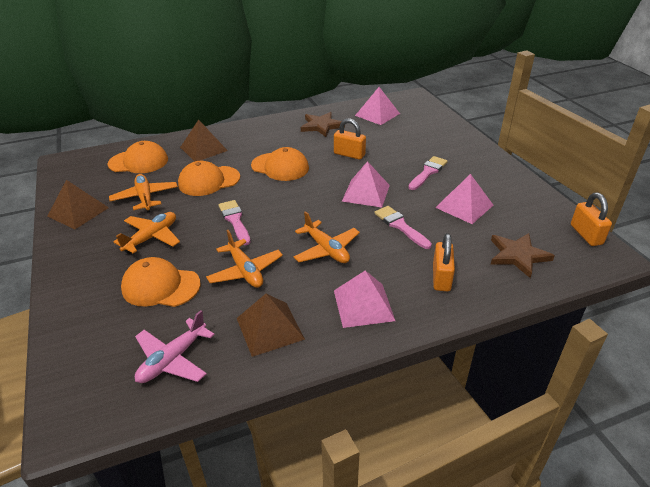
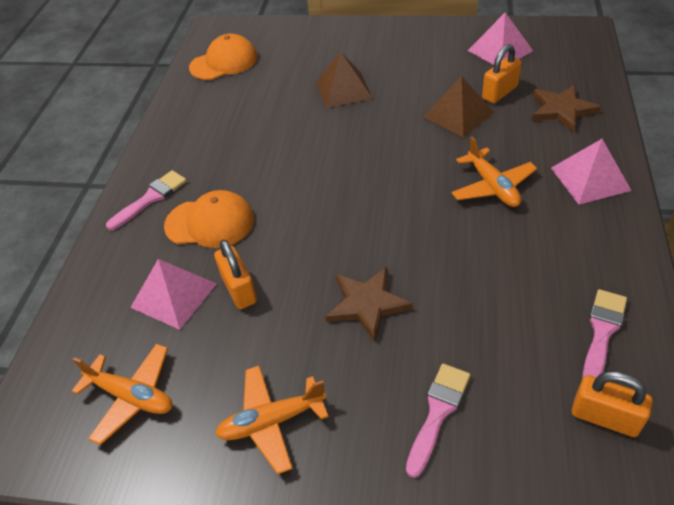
brown pyramid: [47,180,109,229] [180,120,228,161] [237,294,305,357] = 3 -> [316,52,373,108] [423,76,494,138] = 2
orange cap: [107,141,168,173] [121,257,201,307] [178,161,240,196] [251,147,309,181] = 4 -> [164,190,254,248] [189,34,258,80] = 2
orange plane: [109,174,178,213] [113,212,180,254] [206,230,283,288] [293,211,360,263] = 4 -> [72,344,172,445] [215,366,329,475] [451,137,537,207] = 3
pink plane: [135,310,215,383] = 1 -> none = 0
pink pyramid: [334,270,395,328] [342,161,390,207] [355,87,400,125] [435,174,493,224] = 4 -> [130,259,217,330] [468,13,533,65] [551,139,632,205] = 3

